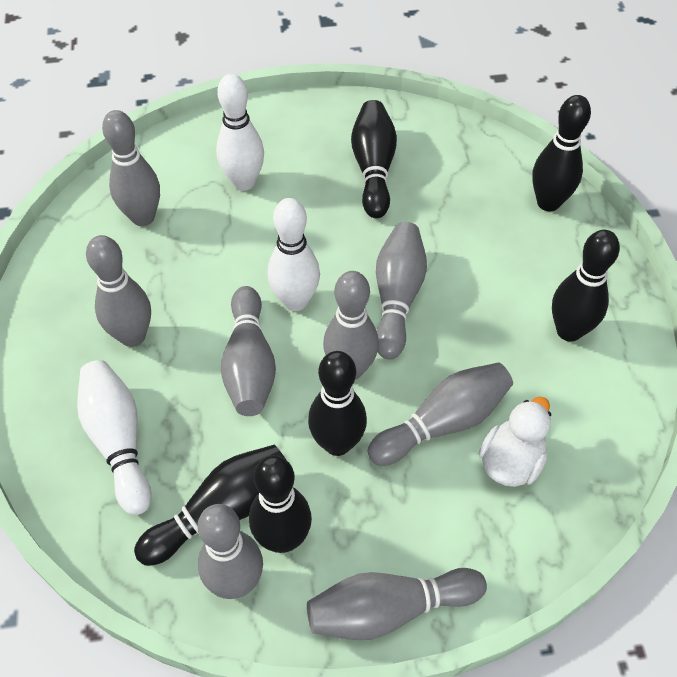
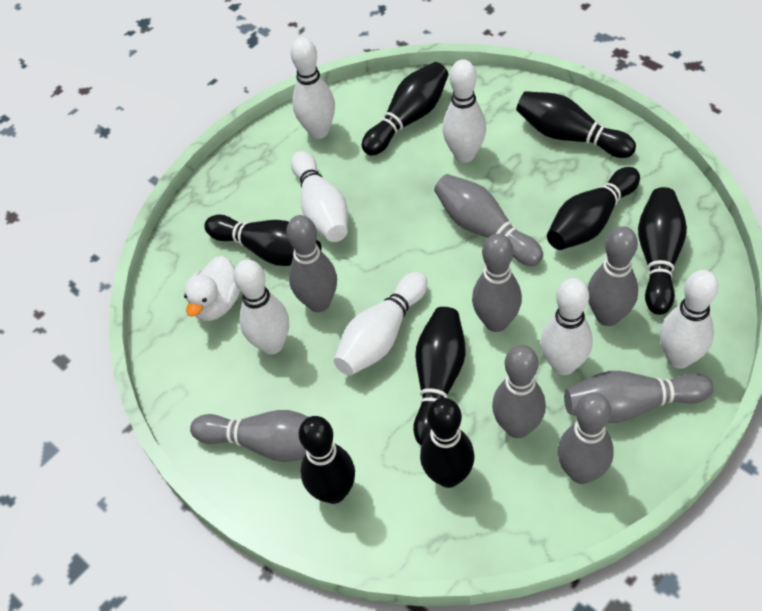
black bowling pin: [134,444,285,566] [249,455,312,553] [308,351,367,456] [351,100,397,218] [532,95,591,211] [552,230,620,342] = 6 -> [204,215,321,266] [299,416,355,504] [362,62,449,156] [413,307,466,446] [420,398,475,488] [516,91,636,158] [547,167,640,250] [638,187,687,315] = 8
white bowling pin: [77,360,151,515] [216,74,264,191] [267,198,320,311] = 3 -> [234,259,289,354] [290,37,335,139] [291,151,348,242] [334,272,428,376] [442,60,486,163] [541,278,593,375] [660,270,719,368] = 7

